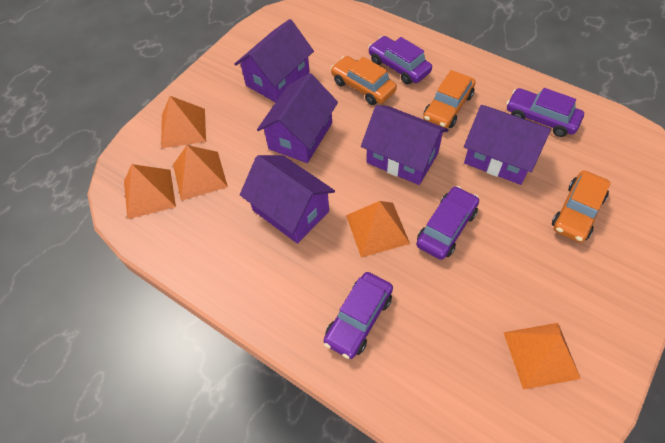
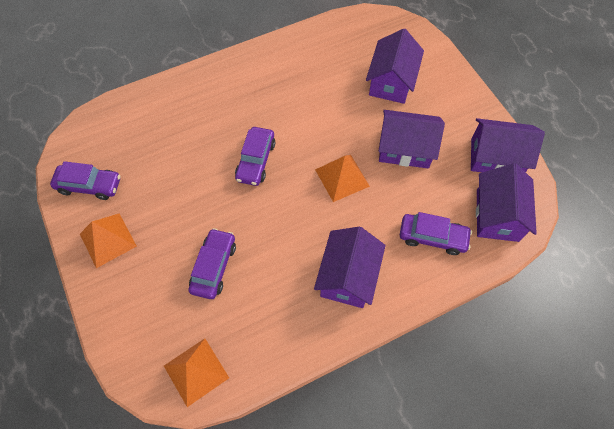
orange car: [331,56,397,105] [423,70,476,128] [552,171,611,243] = 3 -> none = 0
orange pyramid: [124,164,176,219] [161,96,206,148] [173,145,228,201] [346,201,410,258] [503,323,581,389] = 5 -> [80,214,137,268] [164,339,229,407] [315,155,370,202] = 3

